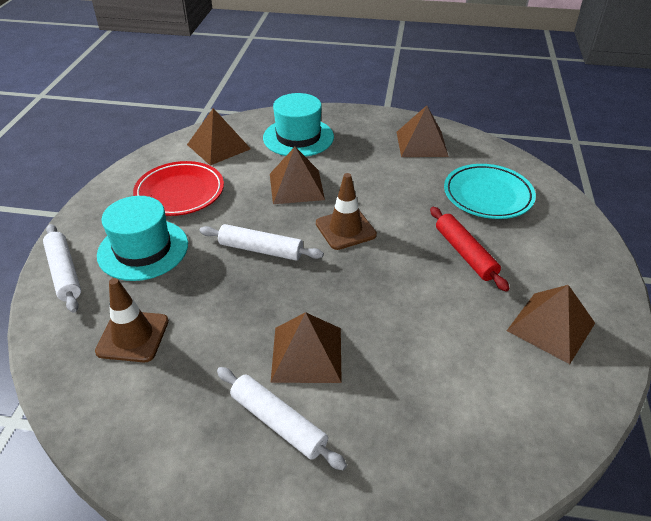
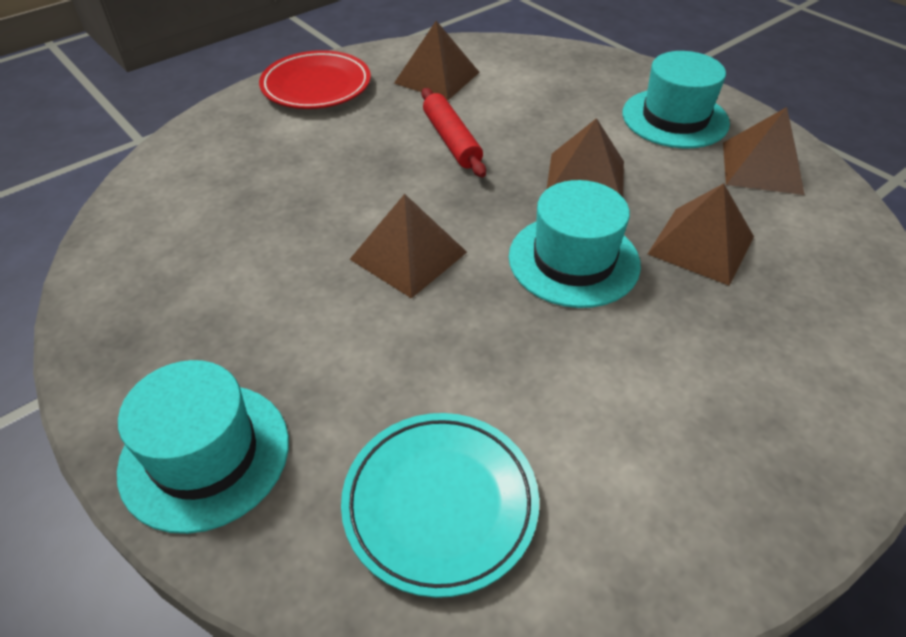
brown traffic cone: [95,278,169,362] [316,173,377,250] = 2 -> none = 0
turquoise hat: [97,196,188,281] [263,93,334,157] = 2 -> [117,360,289,534] [509,180,641,308] [623,51,730,148] = 3
white rolling pin: [43,224,81,313] [200,224,324,261] [217,367,347,471] = 3 -> none = 0

